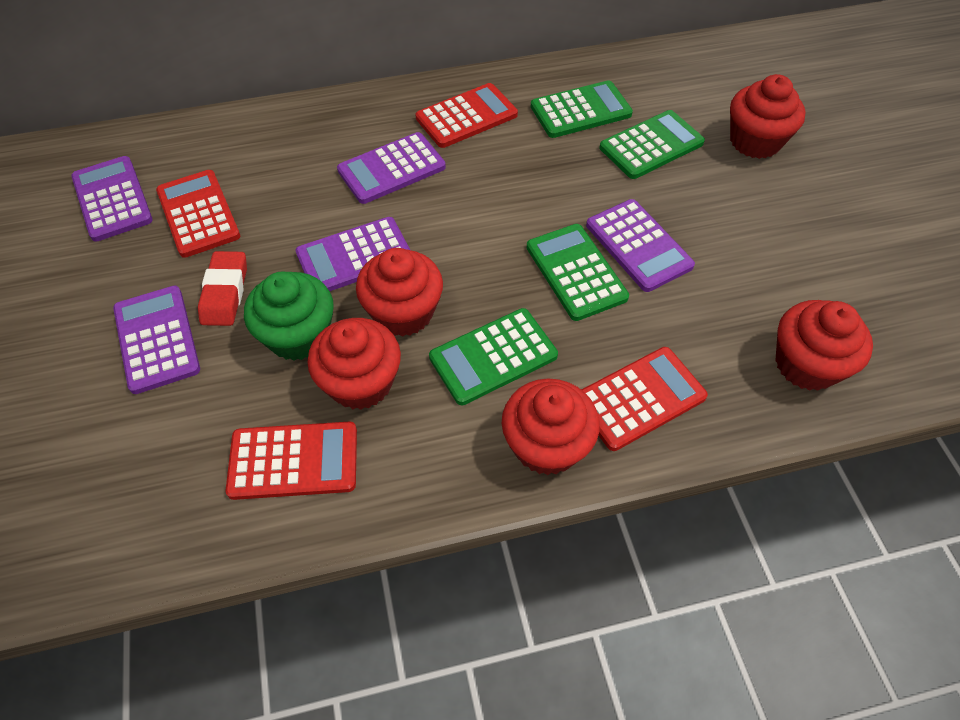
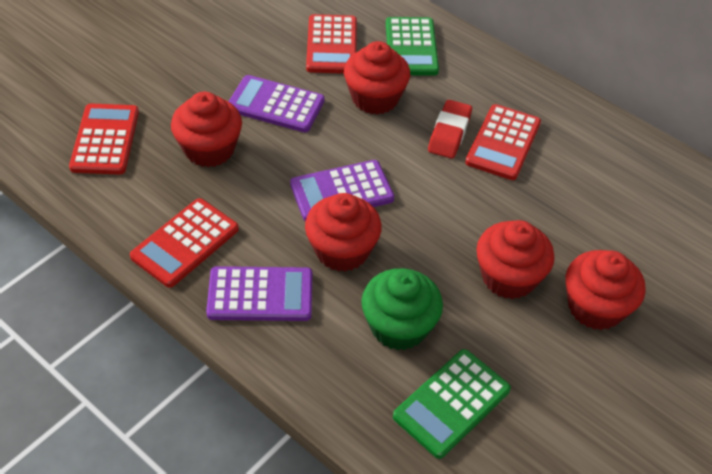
green calculator: [429,308,558,405] [527,224,629,321] [531,80,633,138] [599,110,705,179] = 4 -> [386,17,439,76] [393,349,511,459] = 2
purple calculator: [71,156,153,242] [113,286,200,394] [296,217,410,291] [337,132,446,204] [586,199,695,292] = 5 -> [206,266,312,321] [228,75,325,132] [290,160,394,221] = 3

